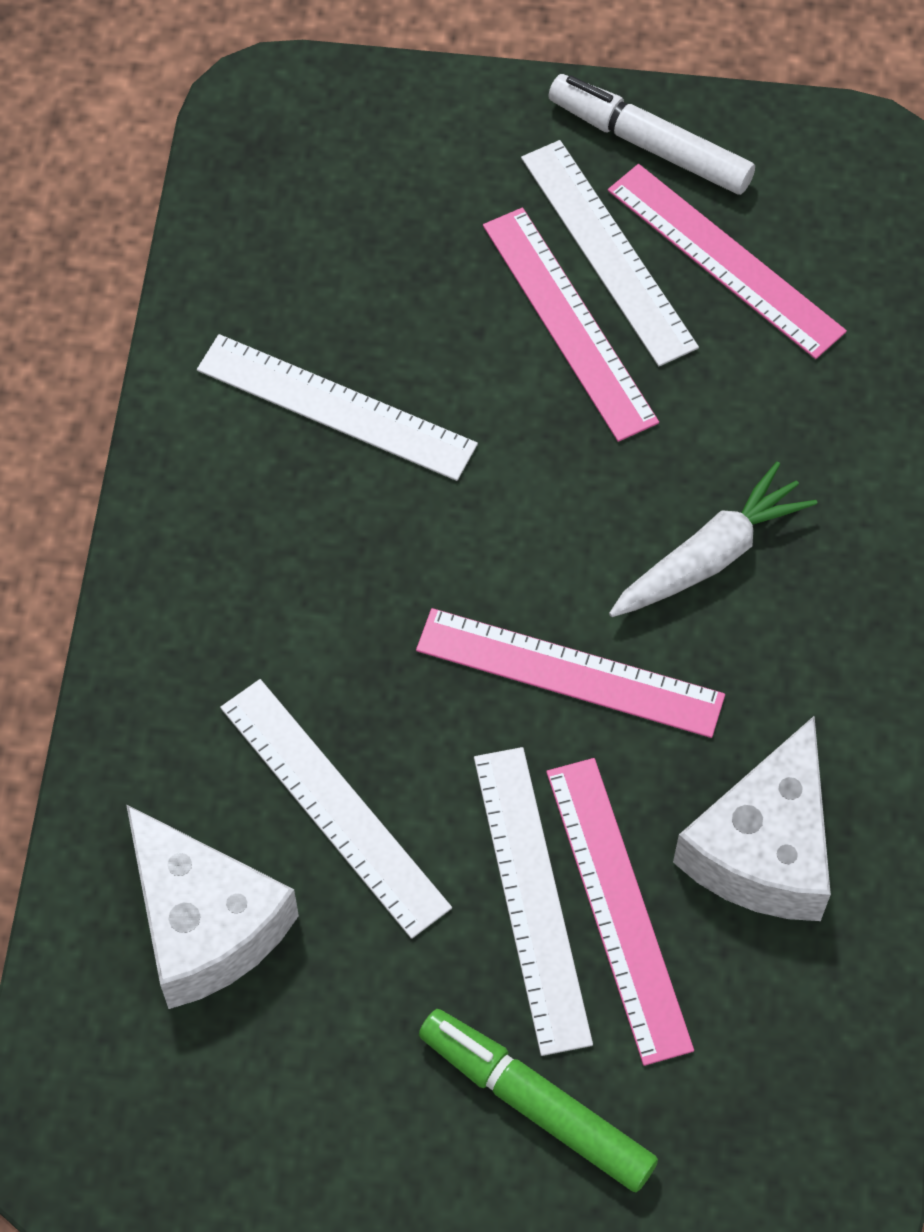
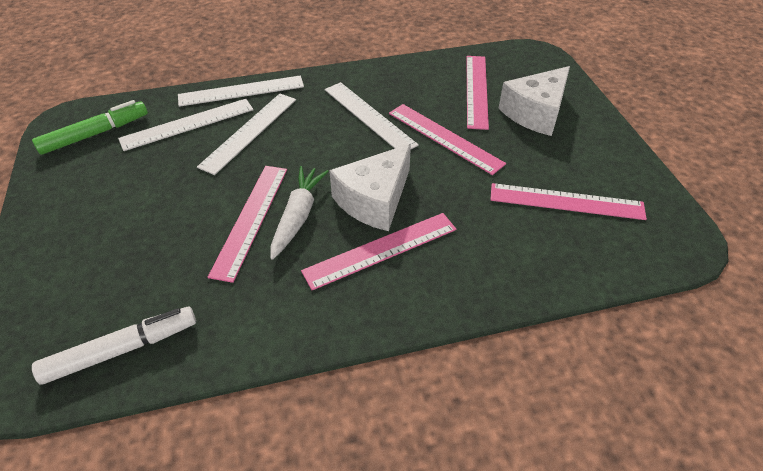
pink ruler: [416,608,725,738] [483,208,659,442] [546,758,694,1066] [608,164,847,359] = 4 -> [208,166,287,283] [301,213,456,290] [389,104,506,175] [466,56,489,130] [490,183,647,220] = 5

